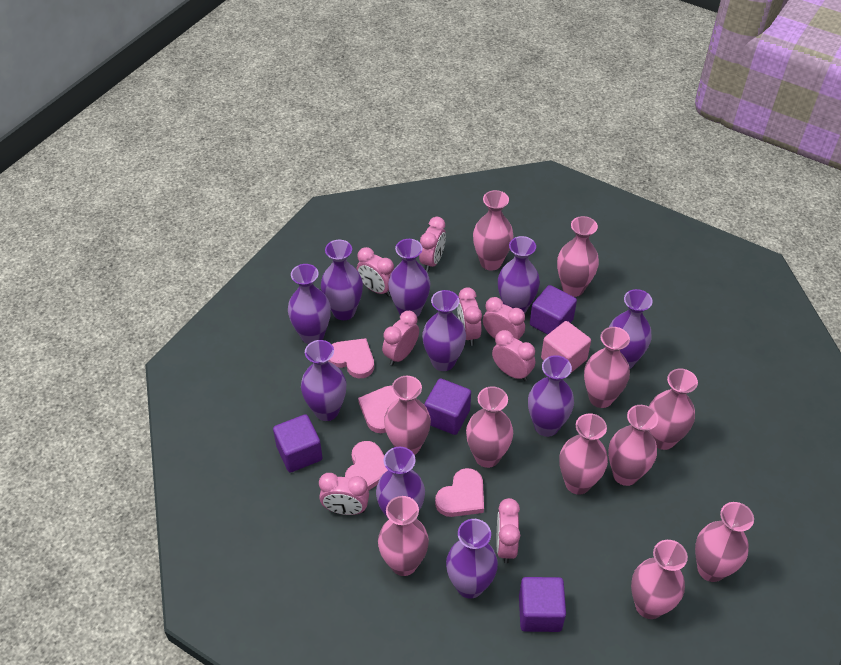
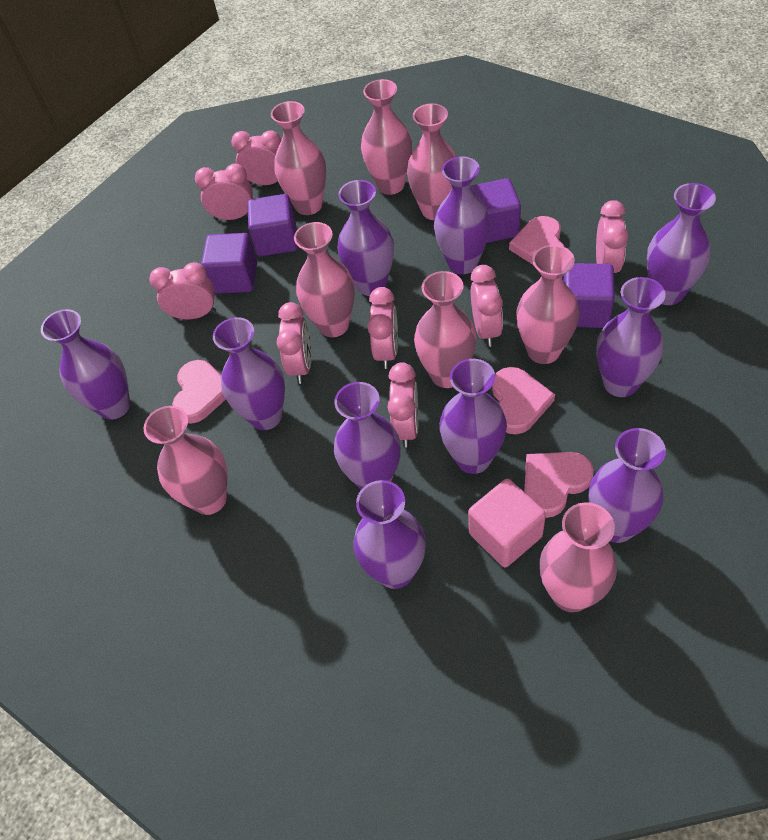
pink vase: [378,496,429,576] [384,376,431,455] [466,386,513,468] [473,190,513,270] [557,216,599,297] [559,413,608,495] [584,327,630,408] [608,405,658,486] [631,540,688,619] [649,369,698,450] [695,502,754,582] = 11 -> [143,406,228,515] [271,101,326,215] [294,222,355,337] [361,79,412,195] [407,103,457,220] [414,271,477,388] [516,245,579,364] [540,502,617,612] = 8

